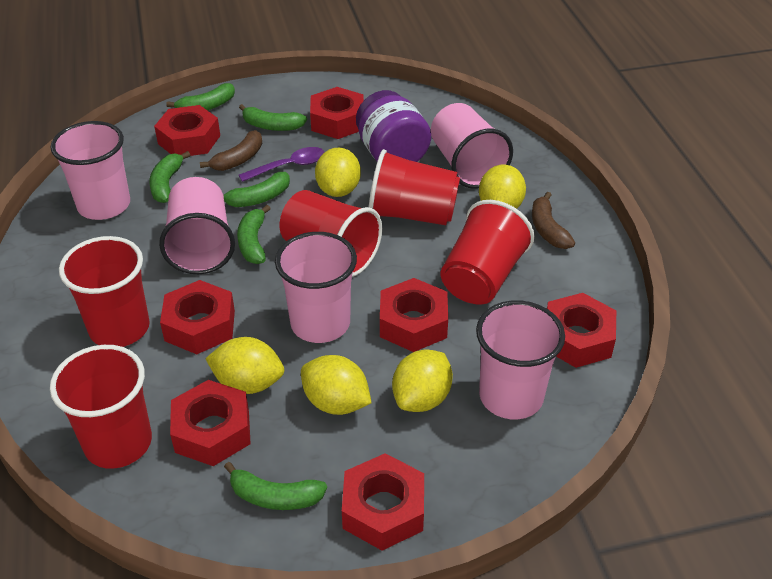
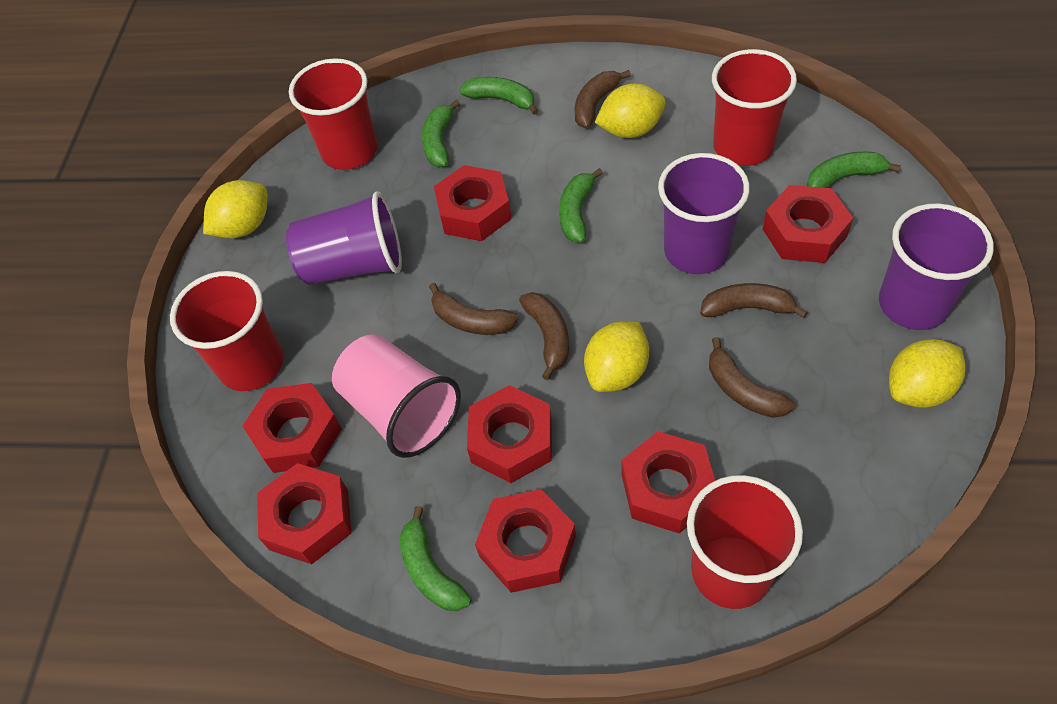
brown banana: [200,130,262,171] [532,192,575,249] = 2 -> [429,283,518,335] [519,292,569,380] [575,70,631,129] [700,283,808,318] [709,337,795,418] = 5
green banana: [149,151,190,203] [166,83,235,111] [223,172,290,207] [224,462,327,510] [237,205,271,264] [239,104,307,131] = 6 -> [400,506,471,611] [422,100,460,167] [460,77,538,115] [559,168,603,242] [807,152,901,188] = 5
pink cup: [51,121,130,220] [159,177,235,274] [275,232,357,343] [431,103,513,189] [476,300,565,419] = 5 -> [332,334,461,458] = 1
purple cup: none = 0 -> [286,191,402,285] [658,153,750,274] [879,203,994,330] = 3
purple jar: [356,90,431,162] = 1 -> none = 0
purple spoon: [239,147,325,182] = 1 -> none = 0
red cup: [50,345,152,469] [59,236,150,347] [280,190,382,277] [369,149,460,225] [441,200,534,304] = 5 -> [170,271,283,391] [289,58,378,170] [687,475,803,609] [712,49,797,166] = 4
yellow lemon: [205,337,284,394] [301,355,372,415] [315,148,361,197] [392,349,453,412] [479,165,526,209] = 5 -> [203,180,267,238] [584,322,649,392] [595,84,666,138] [889,339,966,408] = 4

